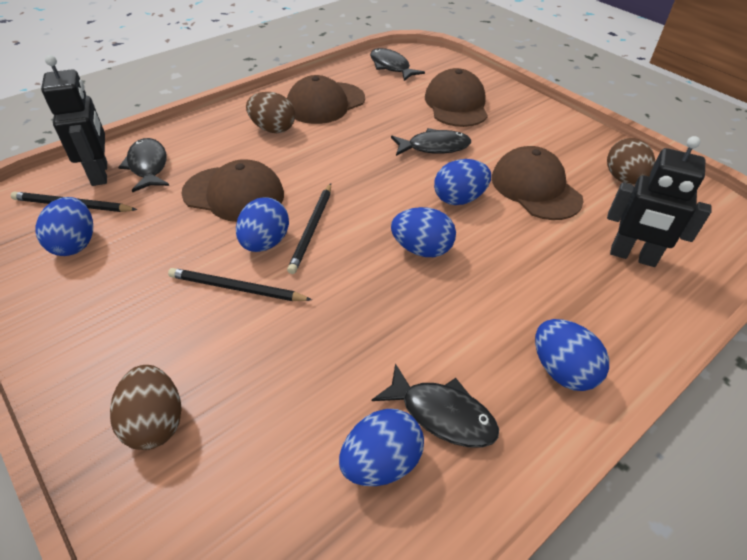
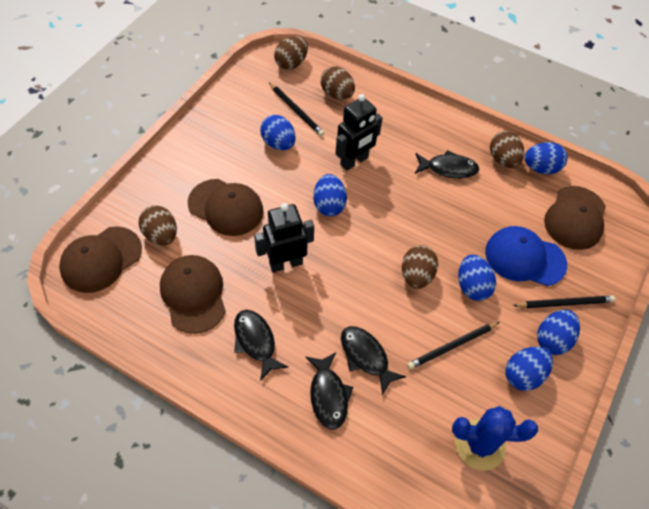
blue cactus: none = 0 -> [452,406,538,471] = 1
blue cap: none = 0 -> [485,226,567,286] = 1
brown egg: [110,365,182,450] [246,92,295,133] [607,138,655,185] = 3 -> [139,205,177,245] [274,36,308,70] [320,66,355,100] [402,245,438,289] [490,131,524,168] = 5

